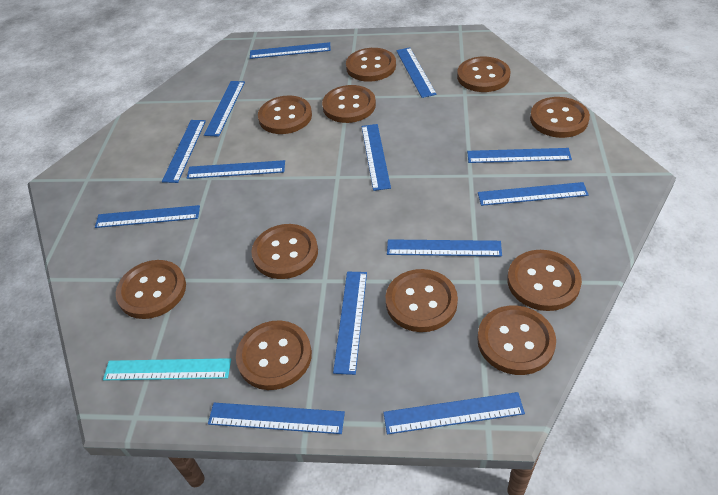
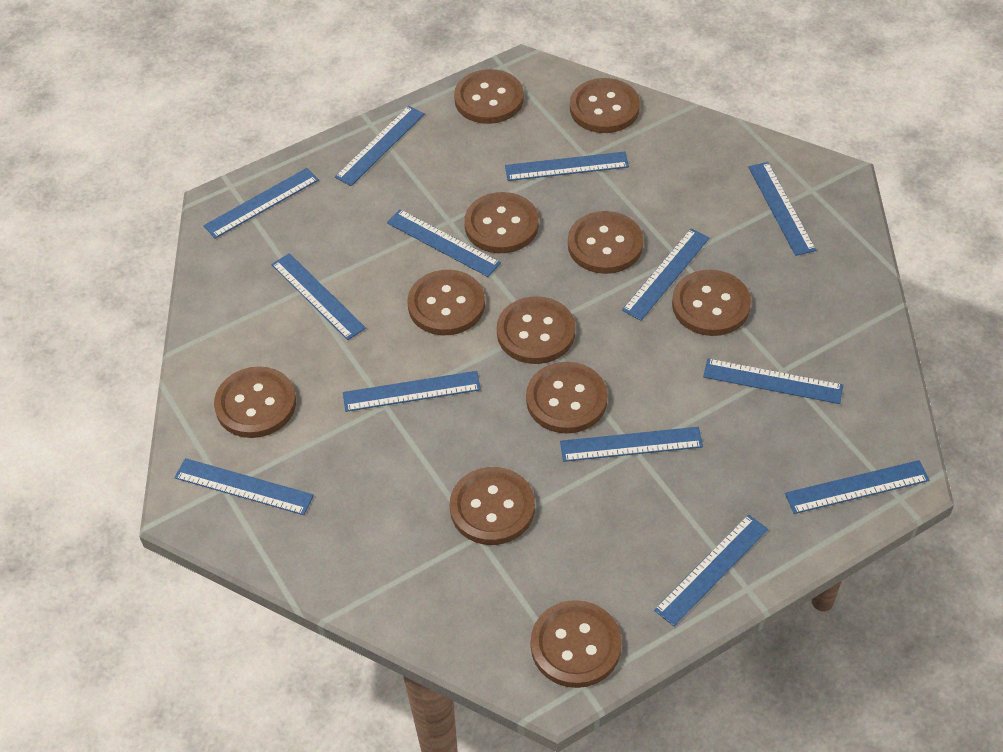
turquoise ruler: [103,358,231,380] = 1 -> none = 0

